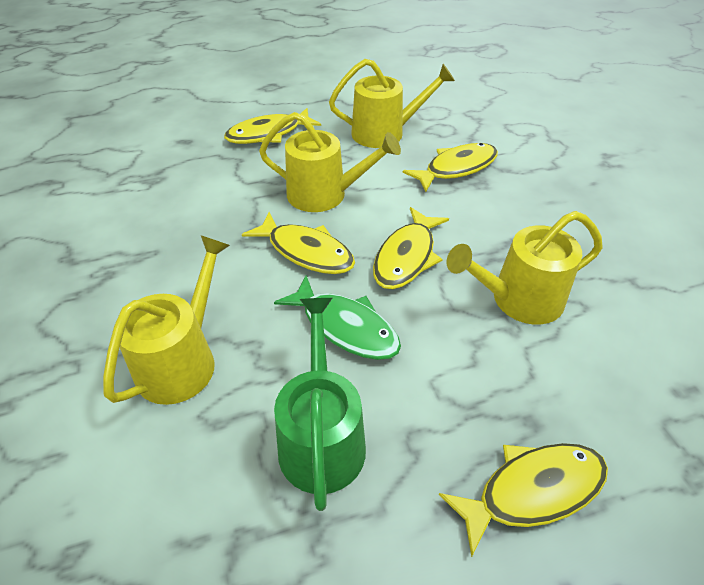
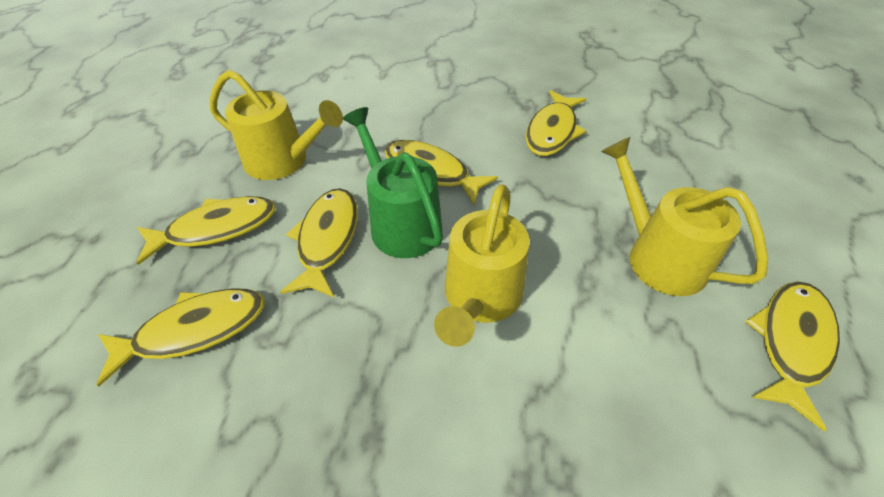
green fish: [274,275,401,360] = 1 -> none = 0
yellow fish: [224,108,321,144] [242,212,355,274] [373,207,449,289] [403,143,498,192] [439,443,608,557] = 5 -> [97,288,265,386] [137,196,276,265] [280,188,358,297] [385,140,498,205] [526,90,586,156] [745,282,840,431] = 6
yellow watering can: [103,235,230,405] [259,112,401,212] [329,59,455,148] [446,211,603,325] = 4 -> [210,70,343,180] [434,184,530,347] [601,137,768,296] = 3

